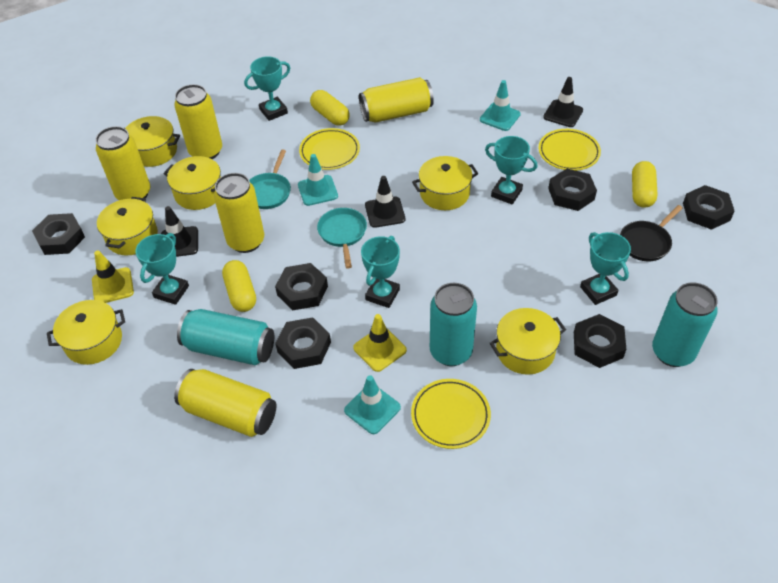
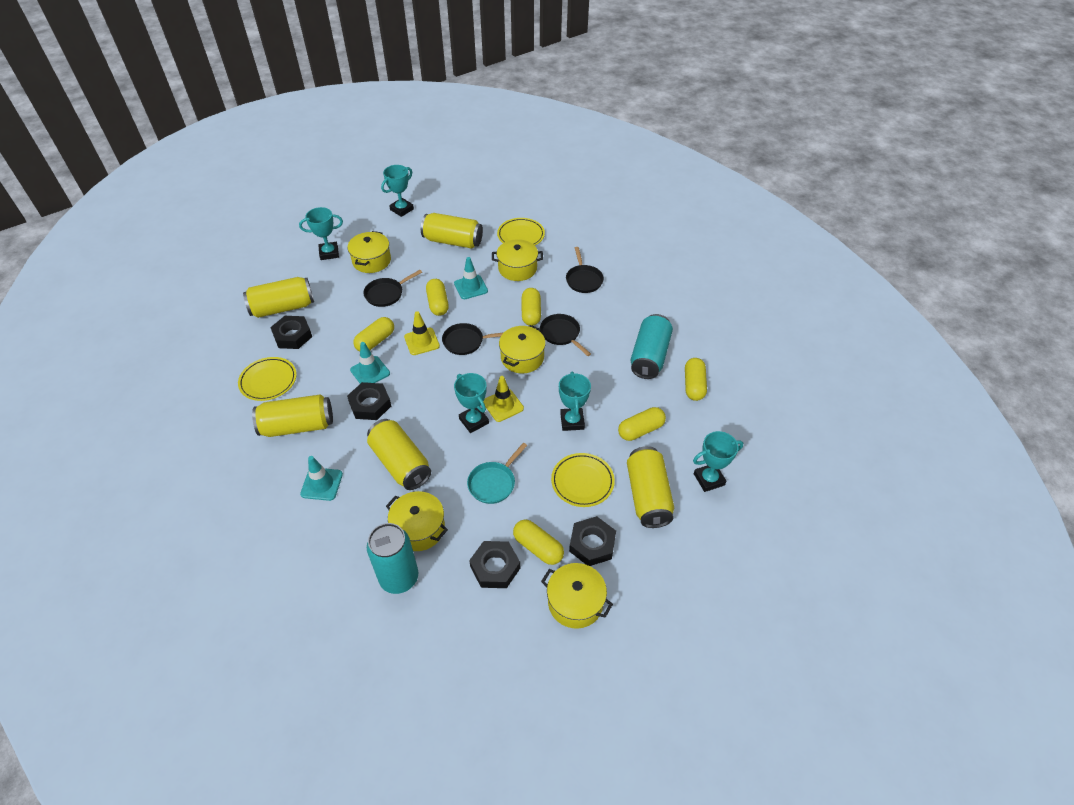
black nut: [32,213,85,255] [275,263,328,310] [275,317,331,369] [548,169,597,211] [574,314,626,368] [683,185,735,230] = 6 -> [270,316,312,349] [347,382,391,420] [469,541,520,588] [569,516,616,566] = 4
black pan: [620,205,683,261] = 1 -> [363,270,422,307] [442,323,504,355] [540,314,591,356] [566,247,604,293] = 4
black traffic cone: [161,206,198,257] [365,176,405,228] [543,77,583,127] = 3 -> none = 0
turquoise can: [177,309,274,365] [430,283,477,366] [652,283,718,367] = 3 -> [367,523,418,594] [631,314,673,379] = 2
turquoise pan: [249,149,291,209] [317,208,367,269] = 2 -> [467,443,527,504] = 1
yellow capsule: [222,260,256,312] [310,90,350,126] [632,161,657,208] = 3 -> [353,317,394,351] [426,279,449,316] [513,519,564,565] [522,288,541,326] [618,407,666,441] [685,358,707,401] = 6
yellow pot: [47,300,125,365] [97,197,158,255] [125,116,180,167] [163,156,221,210] [412,156,478,210] [490,308,566,375] = 6 -> [348,231,391,273] [386,491,448,551] [492,239,543,281] [499,325,546,373] [541,563,613,629] = 5

